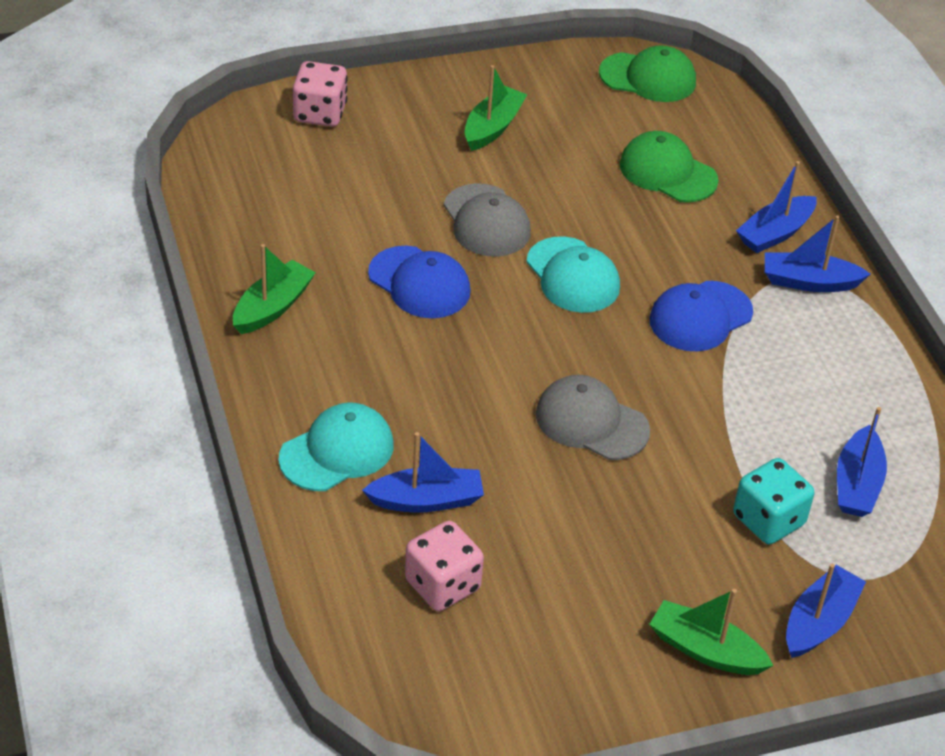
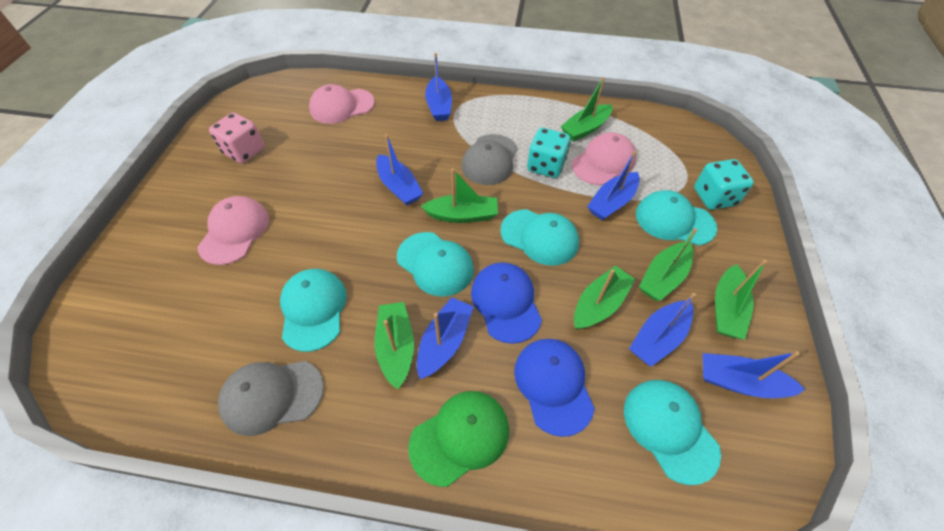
blue boat: [362,432,484,512] [736,161,817,253] [765,215,870,292] [786,564,866,658] [837,407,887,517] = 5 -> [376,134,423,206] [417,297,474,379] [425,53,452,121] [587,151,640,220] [629,293,696,367] [703,351,806,398] = 6
green boat: [233,244,316,334] [465,65,527,151] [649,589,774,675] = 3 -> [375,302,414,390] [421,168,498,223] [560,77,613,142] [574,266,636,330] [639,228,697,301] [715,260,767,340] = 6
green cap: [599,46,696,102] [620,131,718,202] = 2 -> [408,391,509,487] = 1
pink cap: none = 0 -> [197,196,269,265] [309,84,375,124] [572,132,636,185] = 3
pink dice: [293,61,348,127] [405,521,484,611] = 2 -> [209,113,264,163] = 1
turquoise cap: [279,403,394,491] [526,237,620,313] = 2 -> [280,269,347,352] [397,232,474,297] [500,209,579,266] [624,380,721,485] [636,190,717,246] = 5
turquoise dice: [733,458,814,544] = 1 -> [527,128,570,178] [694,159,754,210] = 2

